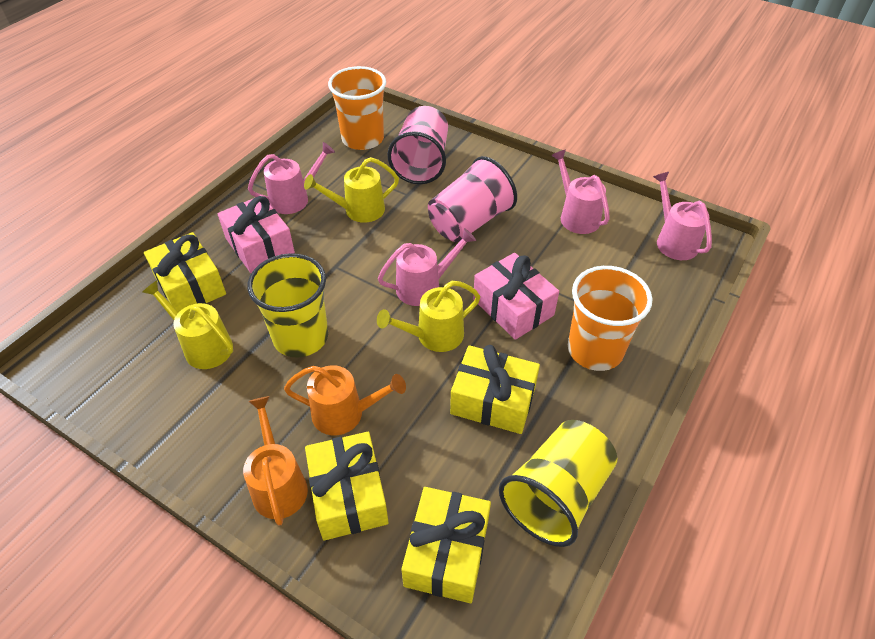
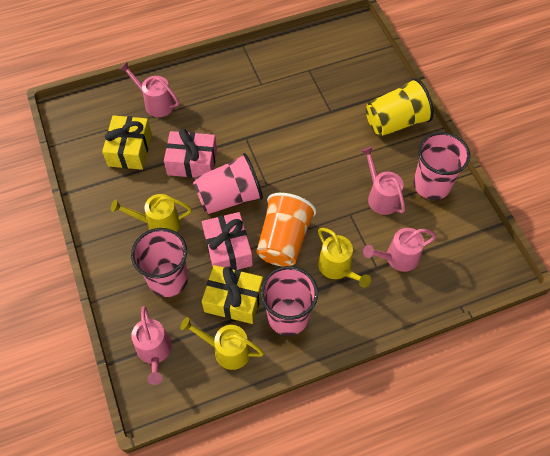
orange cup: [328,66,386,150] [568,266,652,371] = 2 -> [256,193,316,267] = 1
orange watering can: [243,396,308,526] [284,365,406,435] = 2 -> none = 0
pink cup: [388,106,448,184] [428,156,517,242] = 2 -> [131,228,188,297] [193,153,263,215] [260,266,318,336] [413,132,470,200] = 4
yellow cup: [247,253,328,357] [499,420,617,547] = 2 -> [366,78,434,137] = 1
yellow gift: [144,232,226,312] [305,432,389,540] [401,487,491,603] [450,345,540,434] = 4 -> [102,115,152,170] [202,265,263,324] = 2

